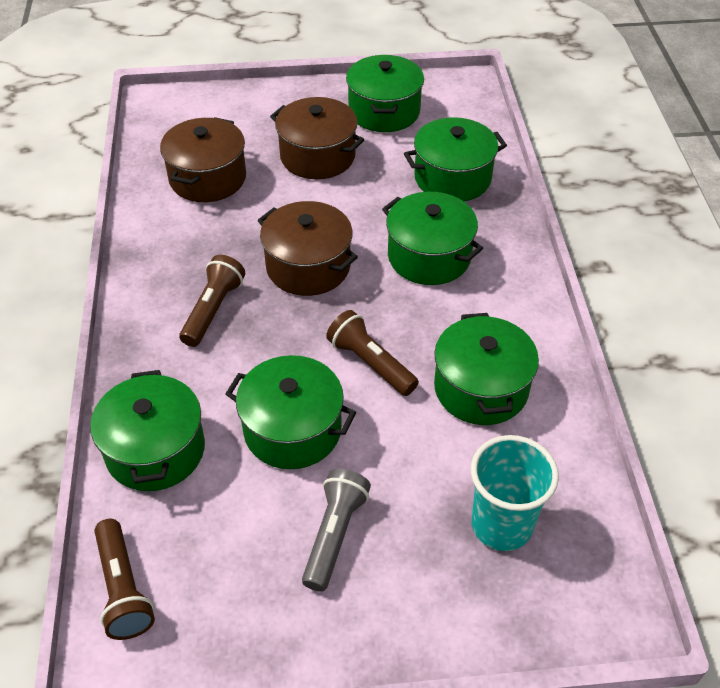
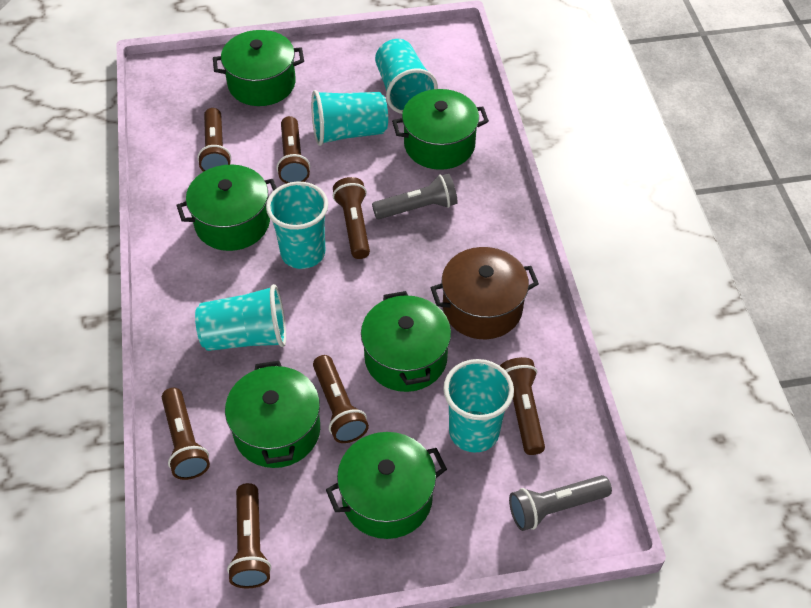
brown flashlight: [94,519,155,640] [179,255,245,347] [326,310,419,396] = 3 -> [162,388,210,480] [197,108,231,172] [227,483,271,588] [277,116,310,184] [313,355,369,443] [333,177,370,259] [500,357,545,455] = 7
brown pot: [160,117,246,202] [257,201,358,296] [270,97,364,179] = 3 -> [431,247,539,339] = 1
grey flashlight: [302,469,371,591] = 1 -> [372,173,458,219] [509,475,612,531] = 2
turquoise cup: [471,435,559,551] = 1 -> [195,284,286,351] [266,182,328,269] [311,90,388,146] [375,39,438,114] [443,359,514,453] = 5

